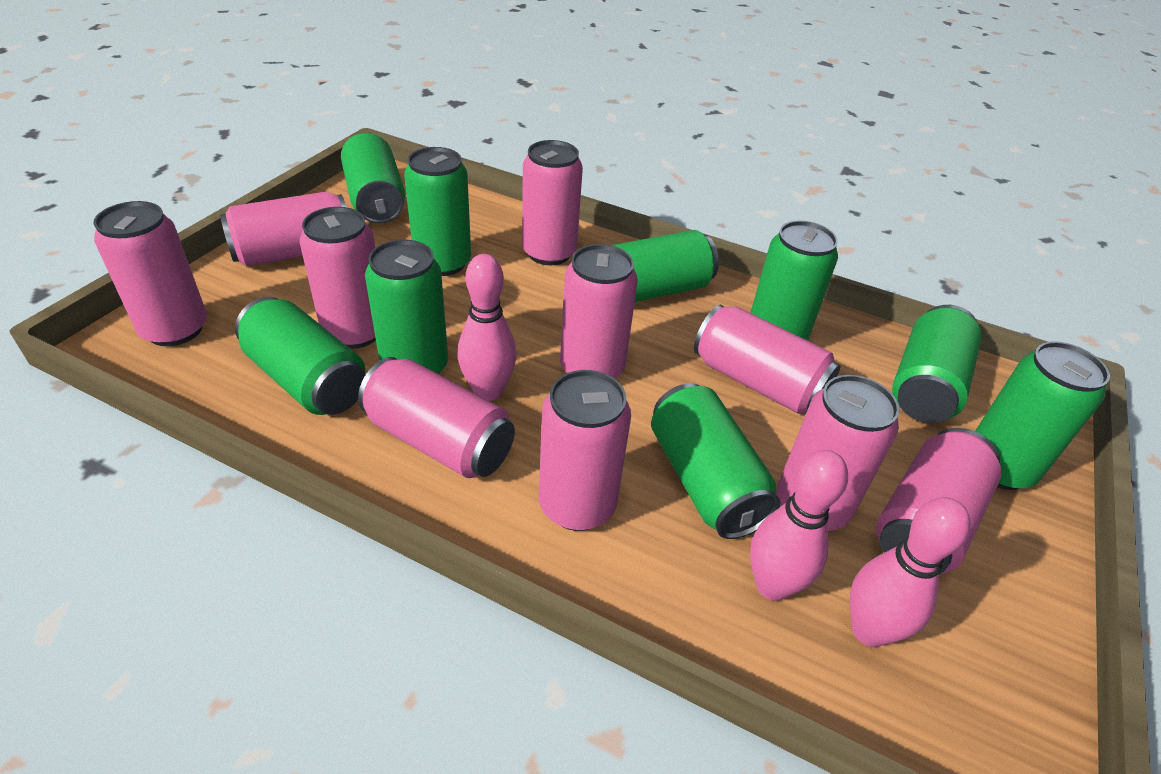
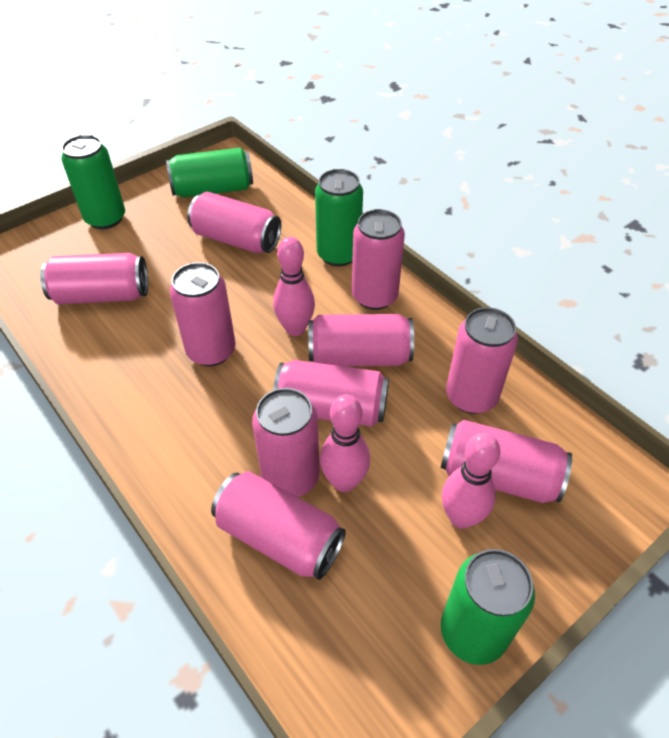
green can: [235,297,366,415] [341,133,406,224] [365,240,448,374] [404,147,471,276] [612,230,719,302] [651,383,781,539] [751,221,838,341] [892,305,982,423] [975,341,1110,490] = 9 -> [61,135,125,229] [166,148,253,198] [315,169,363,266] [441,549,535,665] = 4

